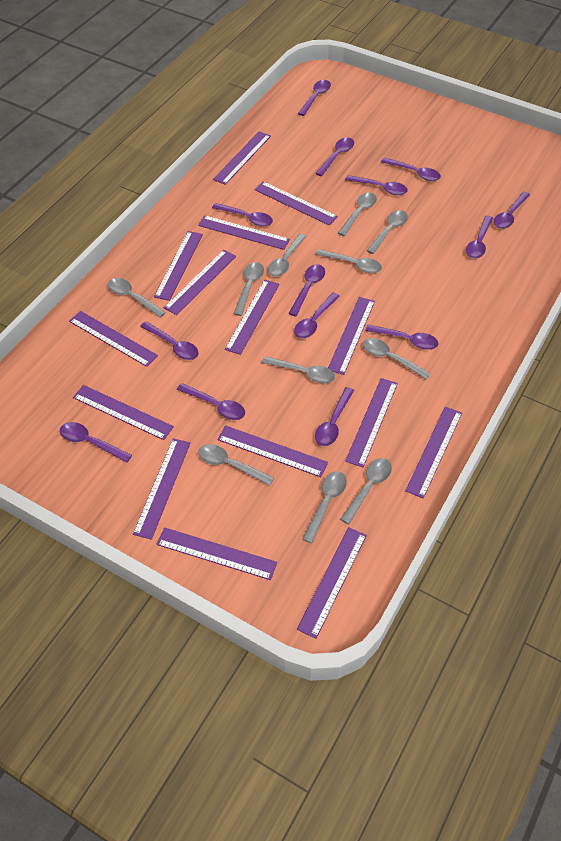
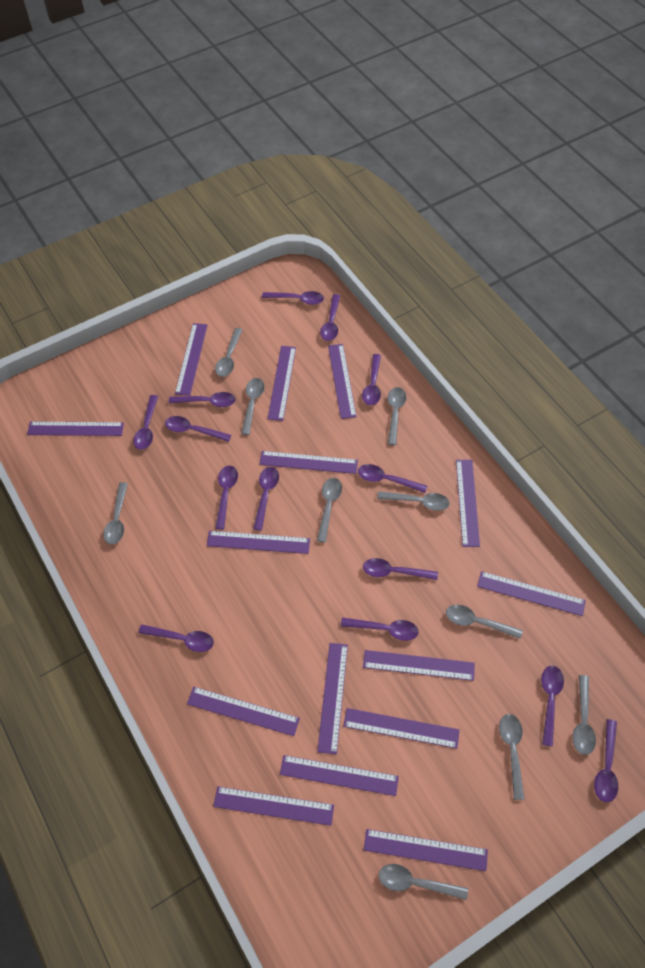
grey spoon: [108,278,166,318] [198,444,274,486] [233,262,264,316] [262,356,335,383] [268,233,307,277] [302,471,347,543] [315,249,382,273] [338,193,377,236] [340,458,392,524] [363,338,431,380] [366,210,408,254] = 11 -> [103,482,128,545] [215,328,243,377] [241,378,265,435] [317,478,342,543] [377,491,450,511] [379,864,468,900] [388,387,406,445] [446,605,523,639] [499,714,525,800] [572,675,596,755] = 10

